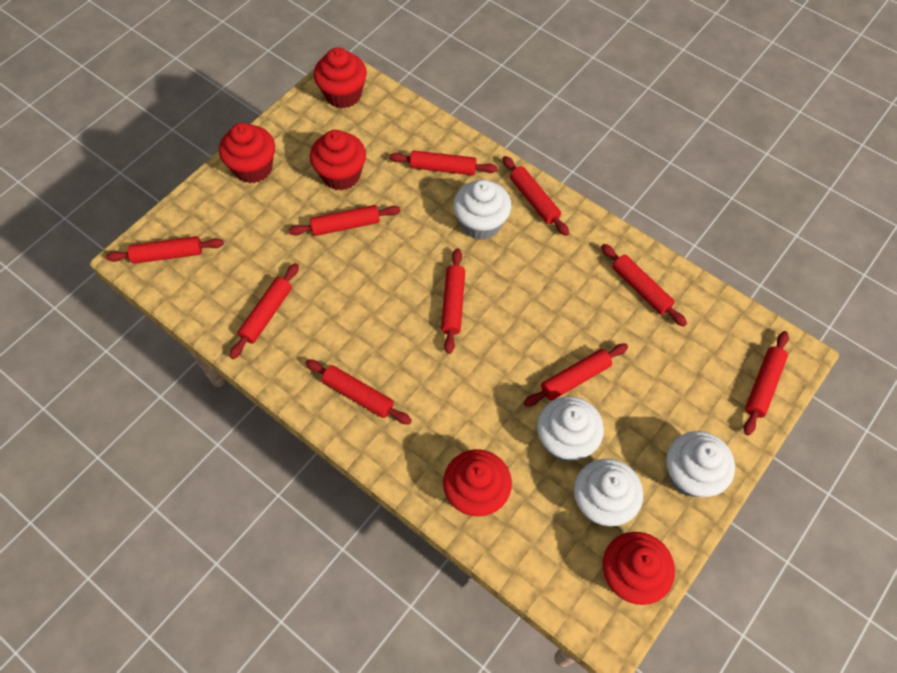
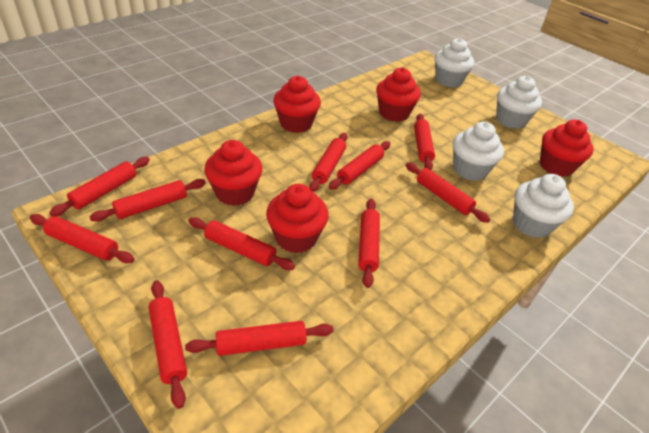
red rolling pin: [106,236,224,264] [229,263,299,359] [289,205,400,236] [305,359,412,425] [389,150,497,175] [441,248,465,354] [503,156,569,236] [524,343,628,407] [601,244,687,327] [744,331,789,435] = 10 -> [30,214,134,263] [49,157,150,216] [89,179,206,222] [148,281,187,409] [185,321,334,356] [188,217,295,270] [309,133,348,192] [329,141,391,190] [358,198,380,288] [406,162,490,223] [414,114,435,170] = 11

